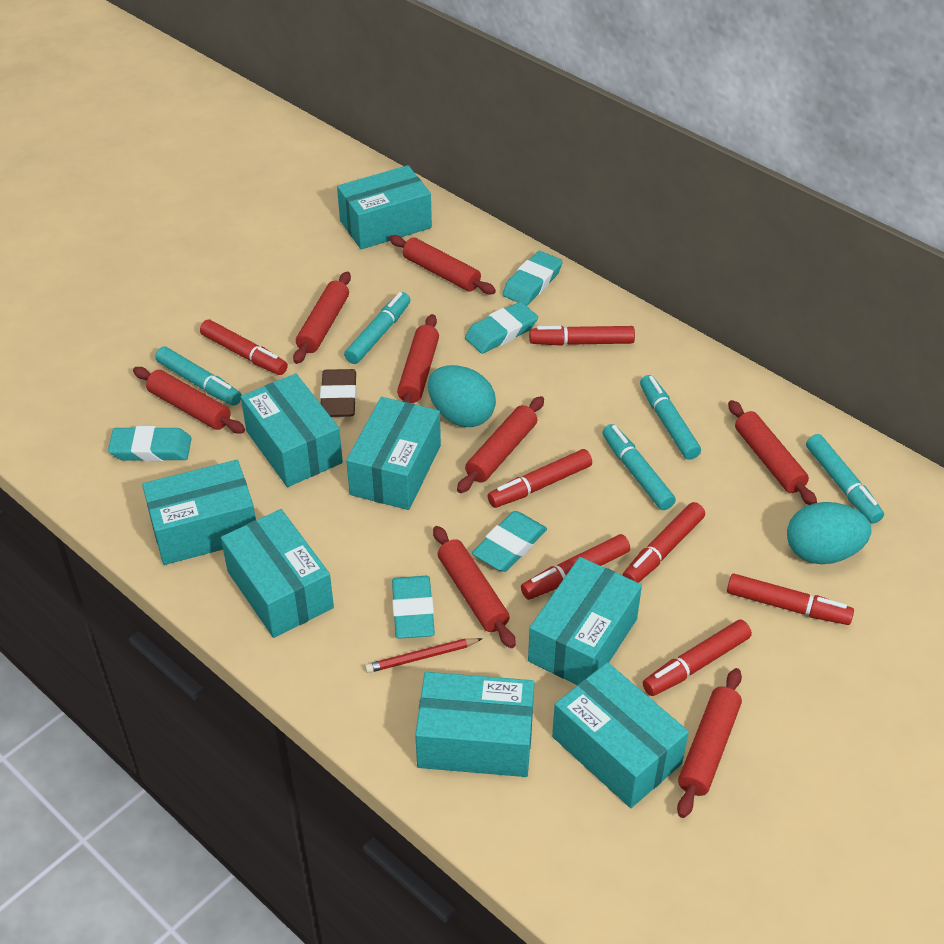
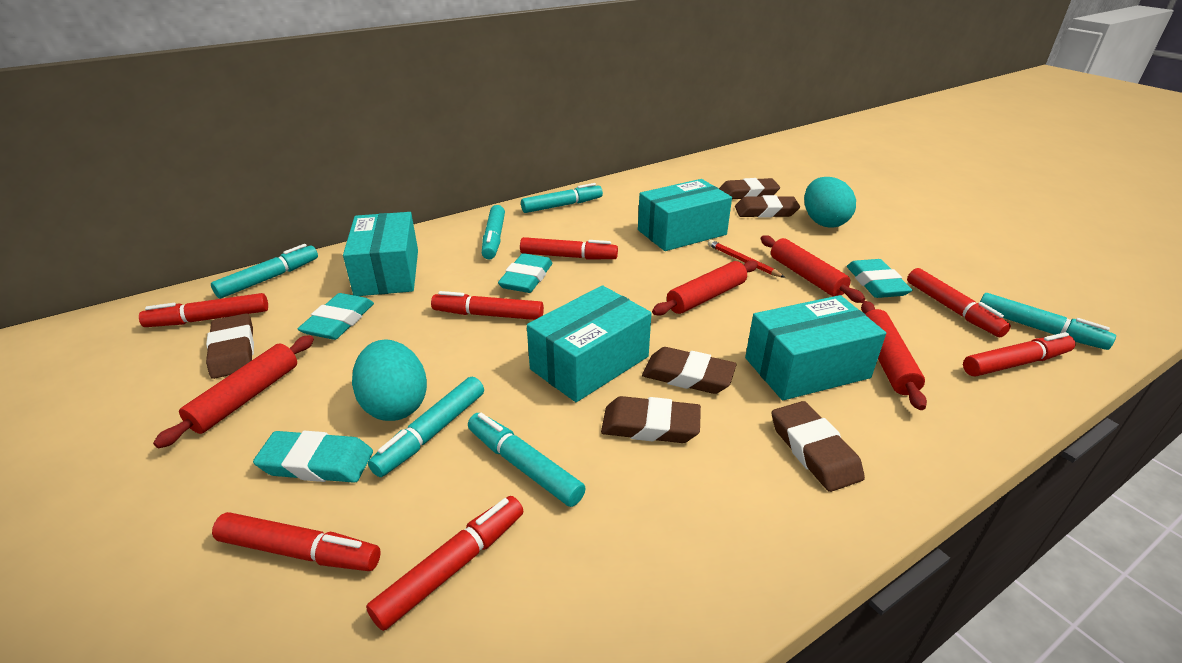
brown eraser: [320,369,357,417] = 1 -> [206,313,254,379] [601,396,701,443] [642,347,737,394] [719,178,780,199] [735,195,800,218] [772,401,865,492] = 6
red rolling pin: [133,367,245,433] [293,272,351,364] [389,235,496,294] [397,314,439,403] [433,526,516,648] [457,396,544,493] [677,668,742,818] [728,400,817,505] = 8 -> [153,335,314,448] [652,260,758,316] [761,235,865,303] [861,301,927,410] = 4
turquoise box: [142,460,256,565] [221,509,334,638] [241,374,343,487] [337,165,432,249] [346,397,441,510] [415,672,535,777] [528,557,642,685] [552,662,689,808] = 8 -> [343,212,418,296] [527,285,652,402] [638,179,732,251] [745,295,886,400] = 4
turquoise eraser: [108,426,192,462] [392,576,435,639] [465,302,538,354] [472,511,547,572] [502,251,563,306] = 5 -> [253,431,373,483] [297,293,374,340] [498,253,553,293] [847,259,912,298] = 4
turquoise marker: [155,347,242,406] [344,292,411,364] [602,424,676,510] [640,375,701,460] [806,434,884,524] = 5 -> [211,244,318,299] [368,377,484,477] [468,413,586,507] [482,205,505,259] [521,183,603,213] [980,293,1116,350] = 6

